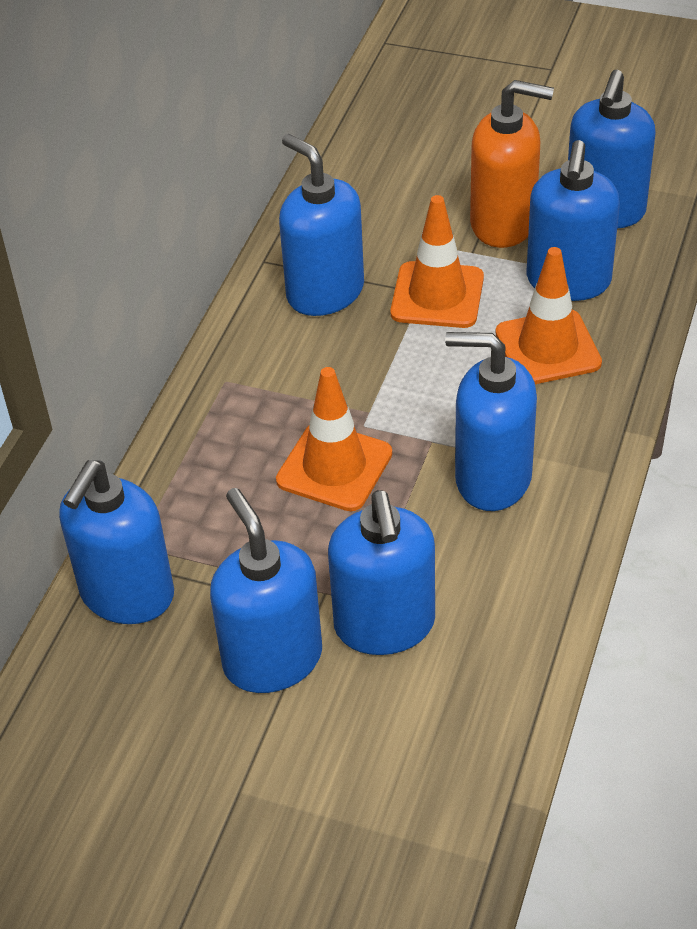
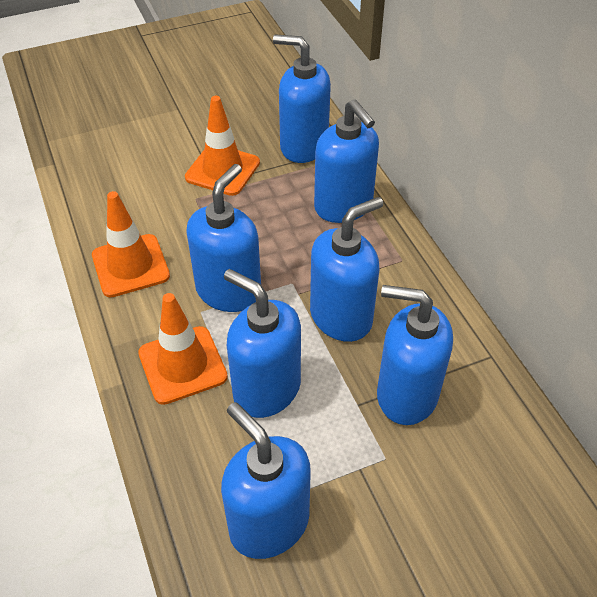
orange soap dispenser: [470,80,554,248] = 1 -> none = 0

